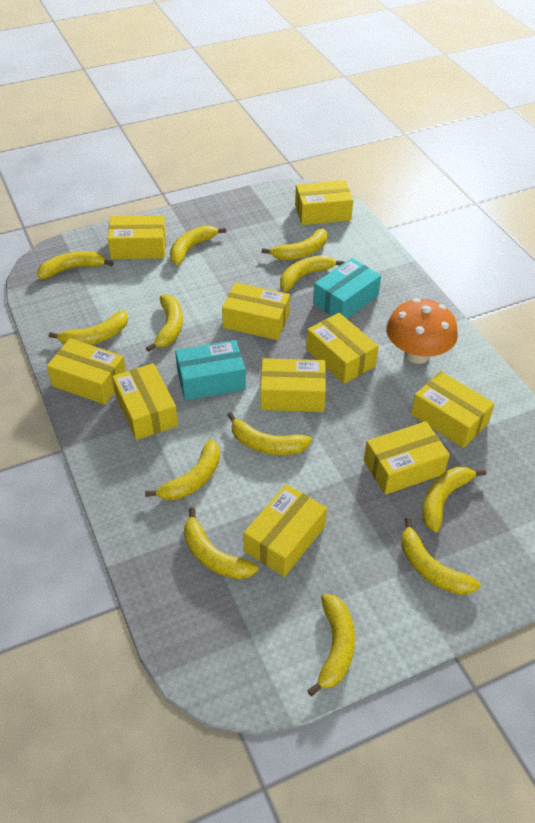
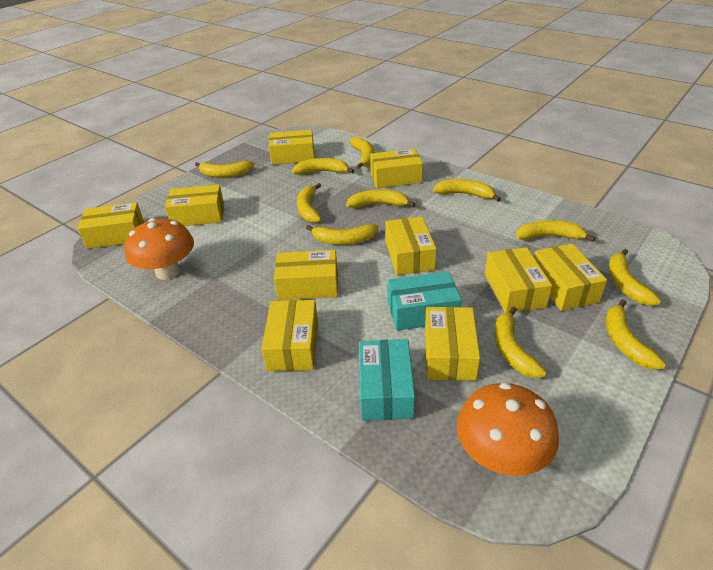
orange mushroom: [386,298,458,364] = 1 -> [124,218,194,280] [457,383,559,476] = 2
yellow banana: [37,251,114,279] [49,311,128,345] [145,439,220,500] [146,294,183,352] [170,225,226,265] [184,508,258,580] [227,412,312,455] [262,228,327,260] [280,255,344,292] [307,594,355,696] [401,518,480,595] [422,467,486,532] = 12 -> [195,161,255,177] [292,158,354,175] [297,183,322,223] [306,224,379,244] [346,189,416,208] [349,137,374,169] [433,179,501,202] [494,307,547,378] [516,220,596,242] [606,299,666,370] [609,249,661,306] = 11

